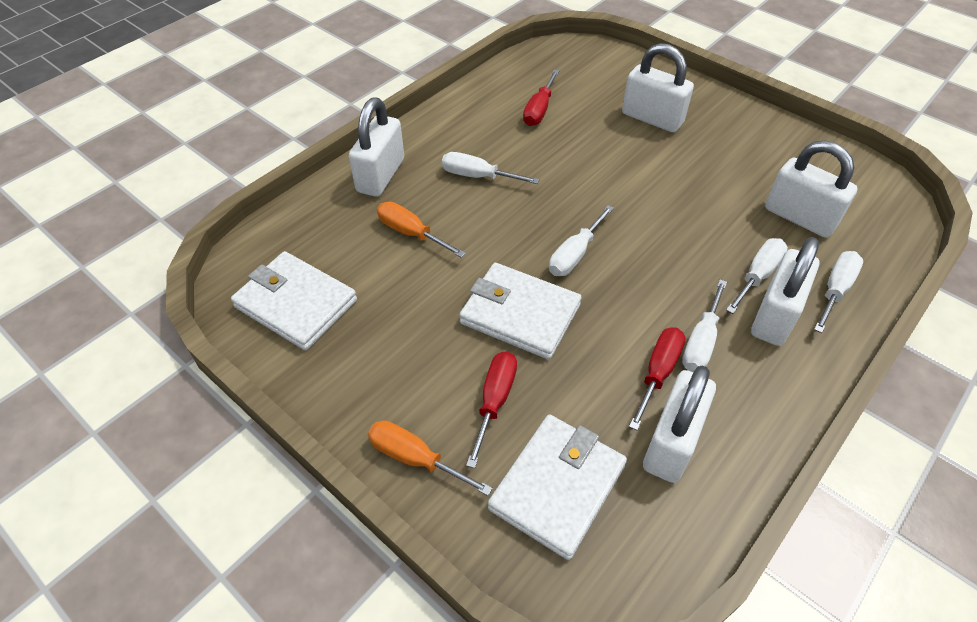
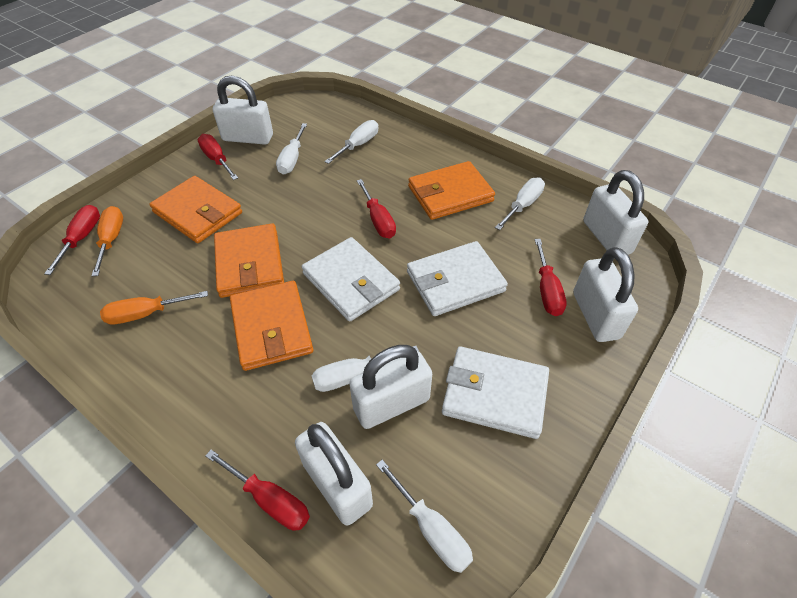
orange wallet: none = 0 -> [149,176,242,243] [214,223,284,298] [230,281,313,371] [408,161,495,220] = 4
red screwdriver: [466,352,517,468] [523,69,559,126] [629,327,685,430] = 3 -> [44,205,100,275] [198,134,238,180] [205,450,310,531] [357,179,396,238] [535,239,567,316] = 5

